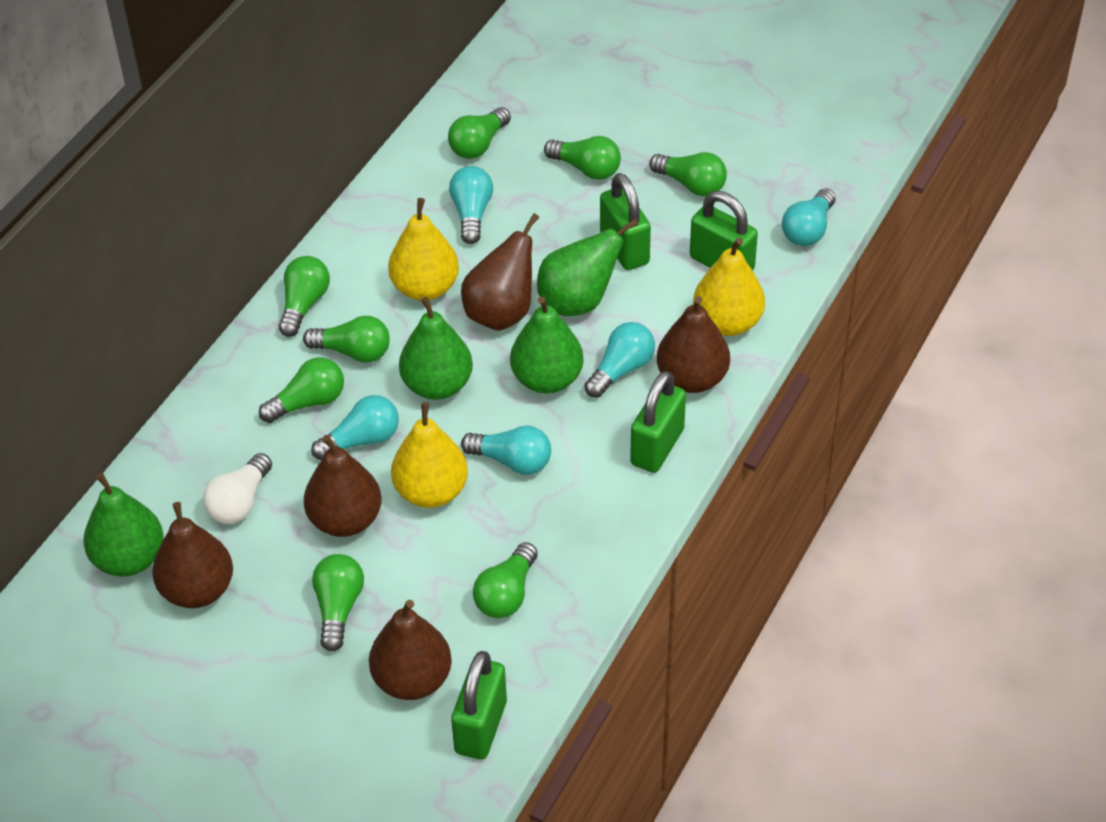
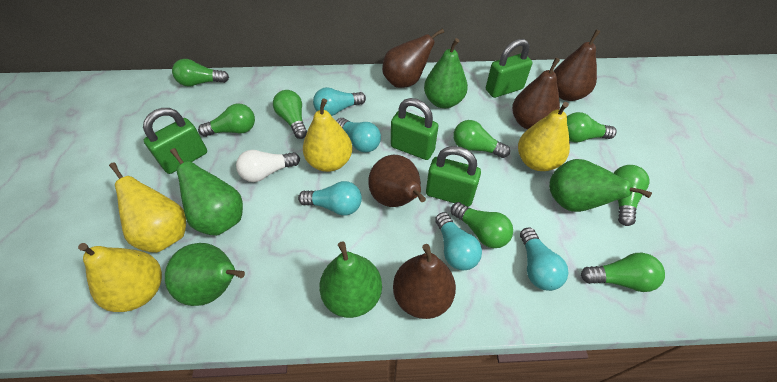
green pear: [83,473,164,576] [399,297,473,400] [510,296,584,393] [537,219,638,316] = 4 -> [165,243,245,306] [170,148,243,236] [319,241,382,318] [424,38,468,108] [549,159,652,212] = 5
yellow pear: [388,198,459,301] [391,402,468,508] [693,238,765,336] = 3 -> [78,243,162,312] [109,162,186,253] [303,98,352,172] [518,102,570,171] = 4

